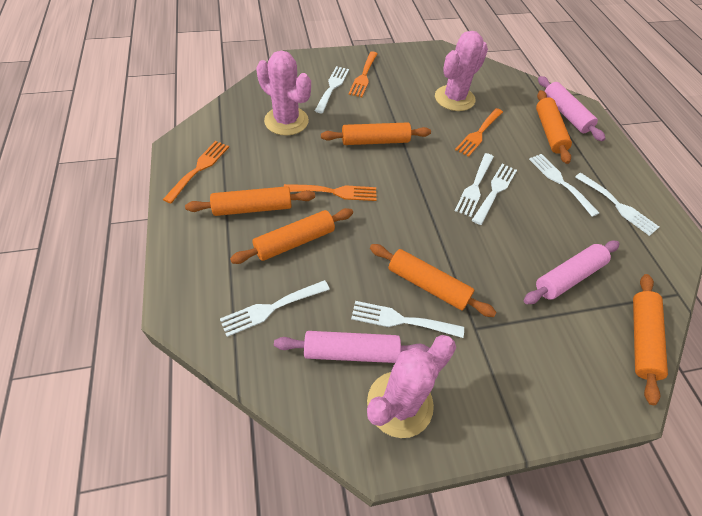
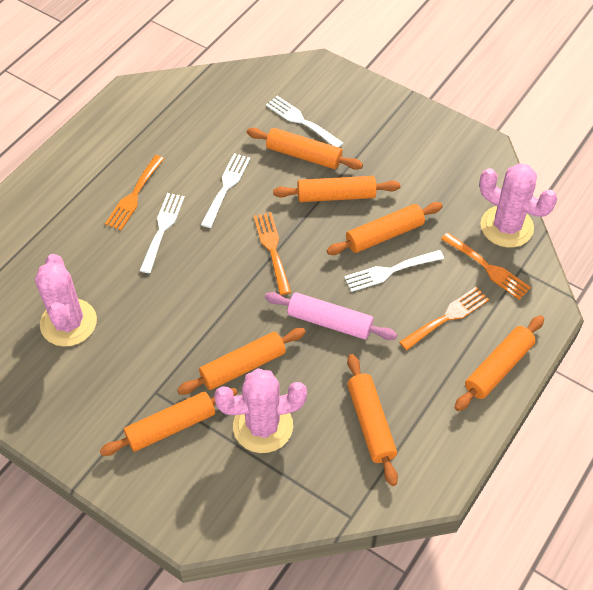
orange rolling pin: [185,186,315,216] [230,208,353,264] [321,122,431,145] [370,244,497,317] [536,90,572,164] [633,274,668,405] = 6 -> [100,388,238,456] [177,328,306,395] [247,128,363,170] [273,176,400,202] [327,202,443,255] [347,354,398,486] [455,315,544,411] = 7
pink rolling pin: [274,331,430,363] [524,241,620,304] [538,76,606,141] = 3 -> [265,292,397,340] = 1
white fork: [220,280,330,337] [315,66,349,113] [351,301,464,338] [455,153,494,217] [472,164,517,225] [529,154,599,217] [575,173,659,236] = 7 -> [140,193,185,273] [201,153,250,228] [266,96,343,147] [344,250,444,292] = 4

